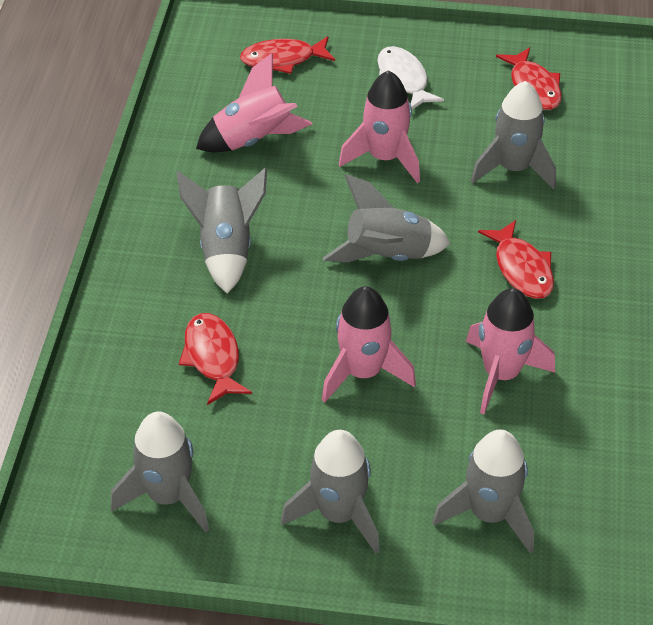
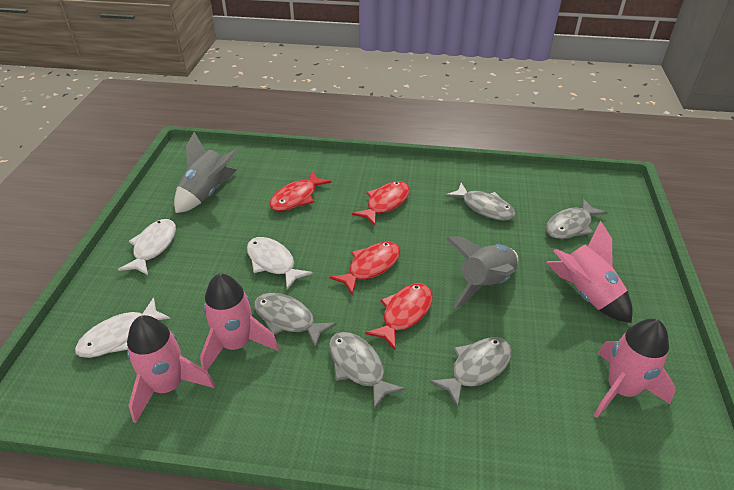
grey fish: none = 0 -> [254,293,337,348] [329,332,406,409] [429,337,512,408] [445,183,516,221] [546,198,608,239] = 5
grey rocket: [111,411,209,532] [177,168,267,293] [281,430,380,554] [323,174,450,262] [432,429,534,554] [471,81,556,189] = 6 -> [174,132,238,213] [446,236,519,309] = 2
white fish: [377,46,444,109] = 1 -> [75,298,170,358] [118,219,176,275] [247,237,313,290] = 3

